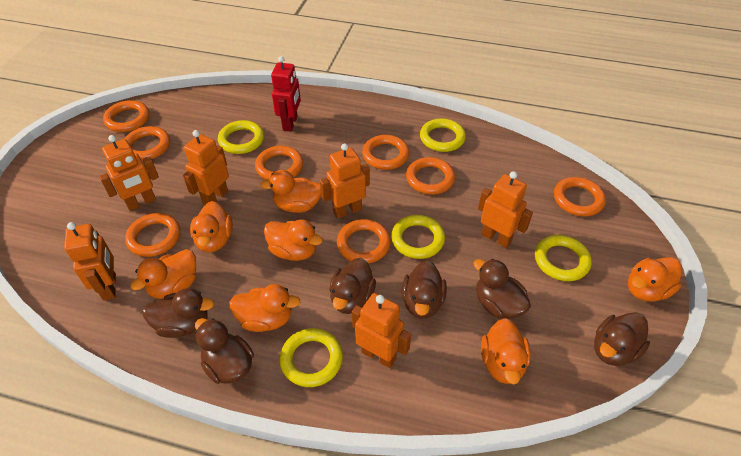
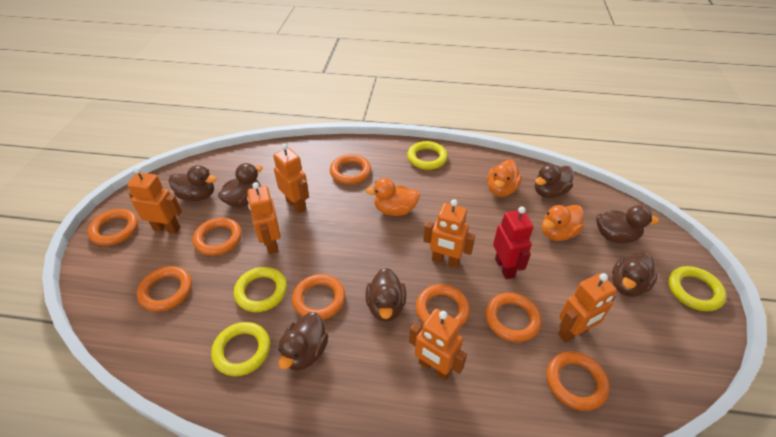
brown duck: [142,288,214,338] [195,318,254,384] [329,258,376,314] [402,261,447,319] [474,259,531,319] [594,312,650,366] = 6 -> [169,165,217,201] [218,163,263,207] [278,312,328,371] [365,268,406,322] [535,164,573,198] [596,205,659,243] [612,252,658,297] = 7
orange duck: [130,249,196,299] [190,201,233,252] [229,284,300,332] [260,170,321,213] [264,219,323,261] [481,318,531,385] [628,257,682,302] = 7 -> [366,178,420,216] [487,160,522,197] [542,205,584,241] = 3
yellow ring: [218,120,264,154] [280,328,343,387] [391,215,445,259] [420,118,466,152] [535,235,592,281] = 5 -> [211,322,270,376] [234,267,287,312] [407,141,447,170] [668,266,727,312] = 4

